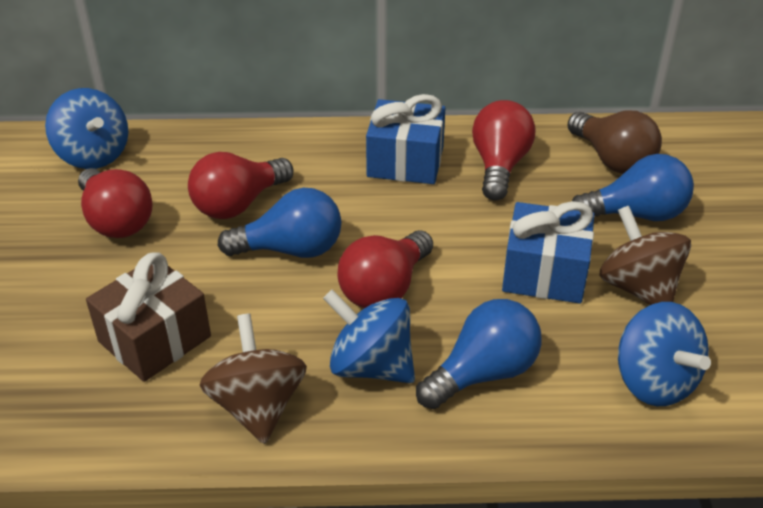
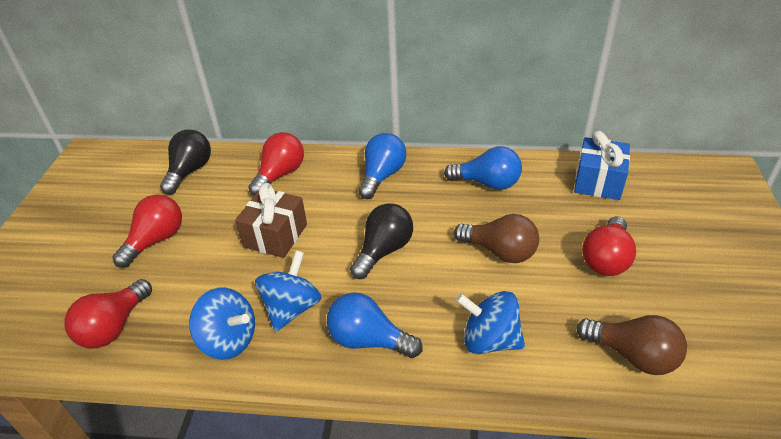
black light bulb: none = 0 -> [160,130,211,195] [350,203,413,279] = 2
blue gift: [366,94,445,184] [502,201,594,303] = 2 -> [574,131,630,200] = 1
brown light bulb: [567,110,662,174] = 1 -> [454,214,539,263] [576,315,687,375] = 2
brown spinning top: [200,314,307,444] [600,206,691,305] = 2 -> none = 0

